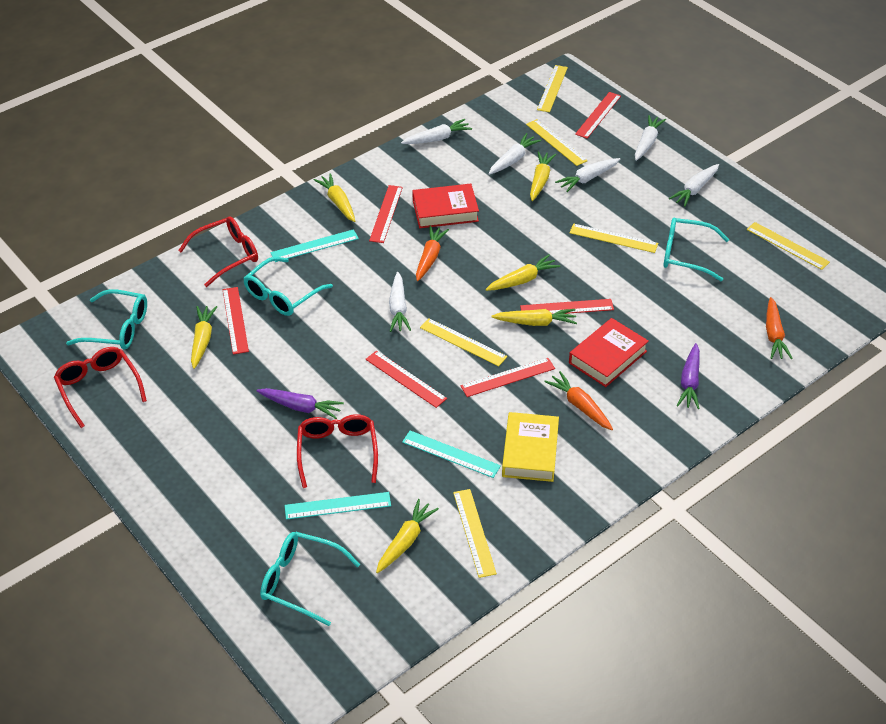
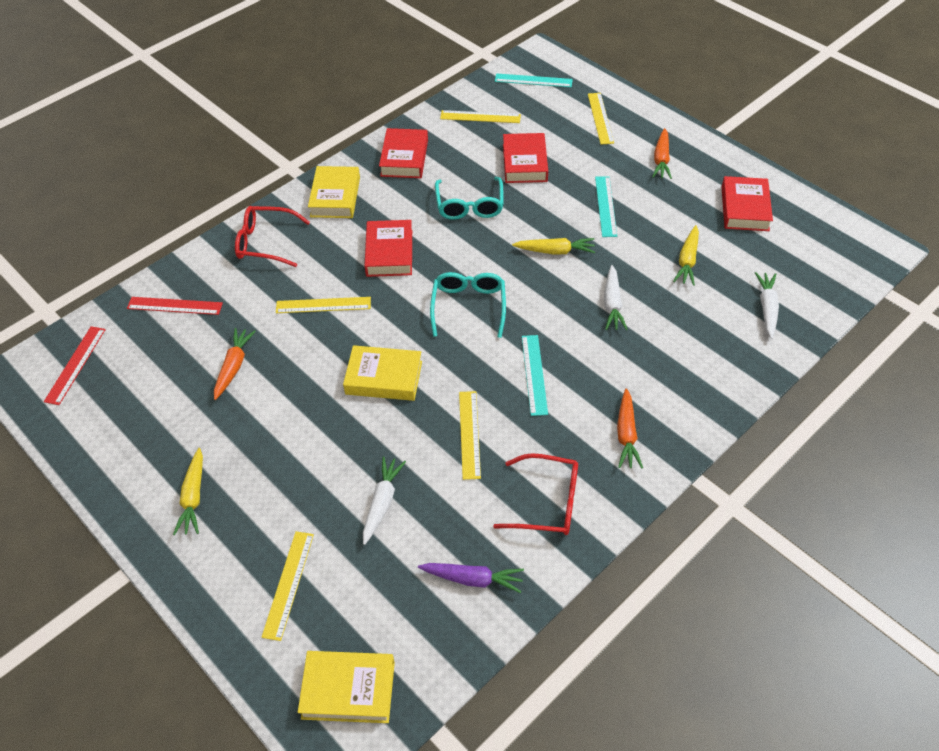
purple carrot: [257,388,344,419] [677,343,700,409] = 2 -> [418,563,524,593] = 1
red book: [412,184,479,228] [569,318,649,387] = 2 -> [364,220,412,277] [379,128,428,178] [503,133,548,183] [721,176,773,231] = 4
red glasses: [54,347,147,428] [178,216,258,287] [297,414,378,488] = 3 -> [235,206,310,267] [493,453,578,535] = 2
red ruler: [222,287,249,354] [366,350,447,408] [369,185,403,243] [461,358,555,397] [520,299,614,314] [575,92,621,139] = 6 -> [44,326,106,405] [127,297,223,315] = 2
turquoise glasses: [66,289,147,349] [243,257,333,316] [260,532,360,626] [663,217,729,281] = 4 -> [430,272,506,338] [435,177,504,220] = 2
white carrot: [389,272,411,332] [401,119,472,144] [488,133,541,175] [555,158,620,192] [635,115,666,161] [669,164,719,207] = 6 -> [363,456,406,545] [604,265,628,330] [755,272,779,339] = 3
yellow book: [502,412,559,482] = 1 -> [298,651,395,723] [308,166,360,218] [343,345,422,401] = 3
yellow carrot: [191,306,217,369] [314,173,355,222] [376,499,439,573] [485,255,560,291] [491,309,577,326] [530,151,556,201] = 6 -> [173,448,203,535] [512,238,595,254] [673,225,699,286] = 3
yellow ruler: [420,318,507,366] [453,489,497,578] [526,119,588,166] [537,65,568,112] [569,224,658,253] [747,222,830,270] = 6 -> [261,531,314,641] [276,297,371,313] [440,110,521,123] [459,391,481,480] [588,93,614,145] = 5

